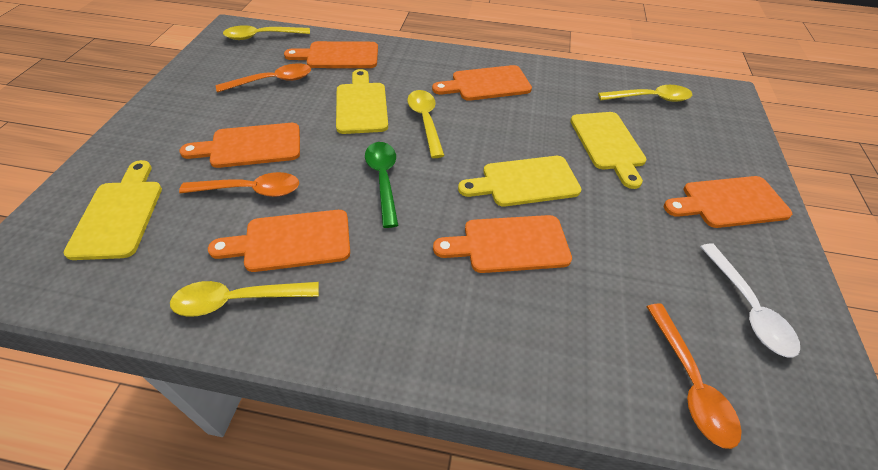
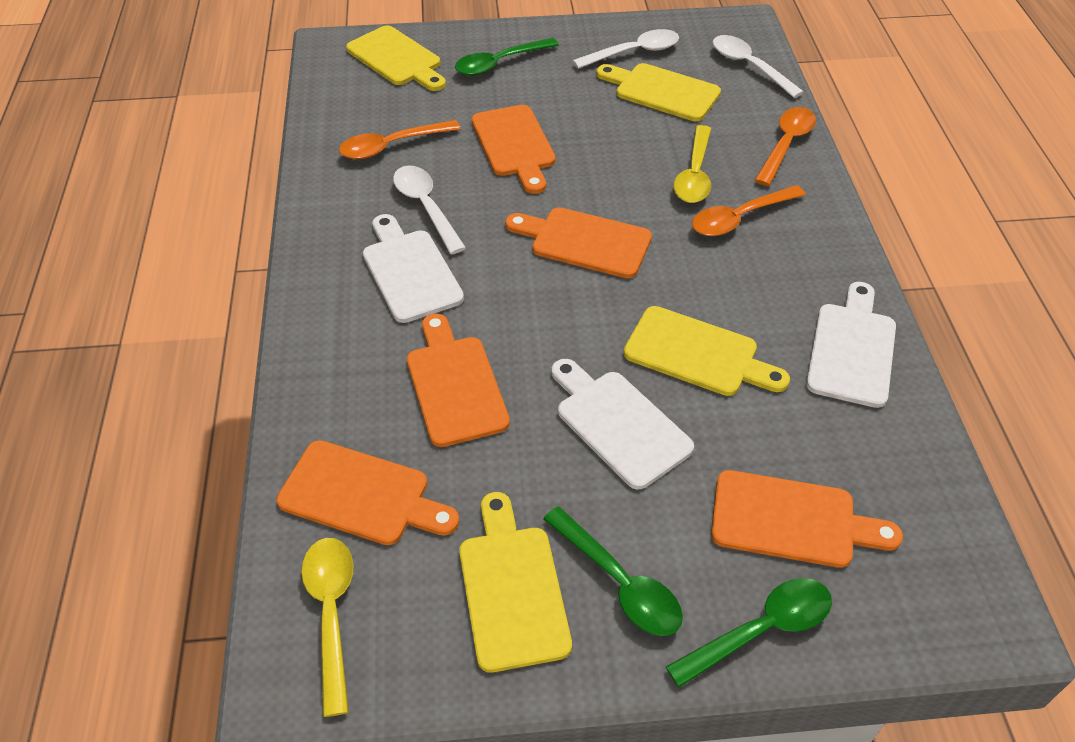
green spoon: [365,142,398,228] = 1 -> [455,38,559,76] [543,507,683,636] [666,578,832,688] = 3
orange cutting board: [179,123,300,168] [208,210,350,272] [284,41,378,68] [432,65,532,101] [433,215,572,273] [664,176,792,228] = 6 -> [276,440,459,545] [407,314,510,447] [472,105,556,194] [505,207,652,278] [711,470,903,568] = 5
white cutting board: none = 0 -> [363,214,464,323] [551,359,694,490] [806,282,896,408] = 3
white spoon: [700,243,800,358] = 1 -> [393,165,466,254] [573,29,679,69] [713,35,804,98] = 3
yellow spoon: [170,281,319,317] [223,25,310,40] [407,90,445,158] [598,85,692,102] = 4 -> [301,538,353,717] [674,125,711,203] = 2

